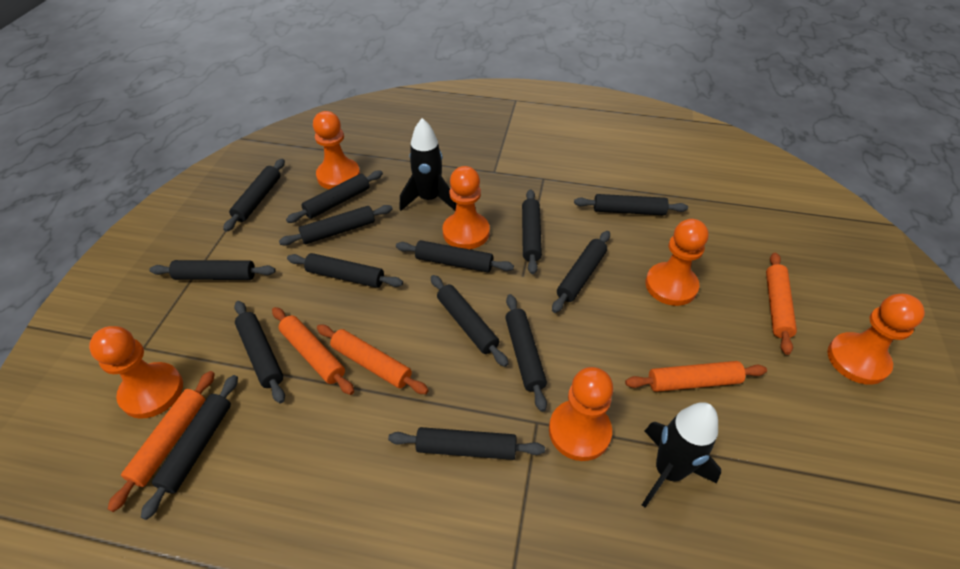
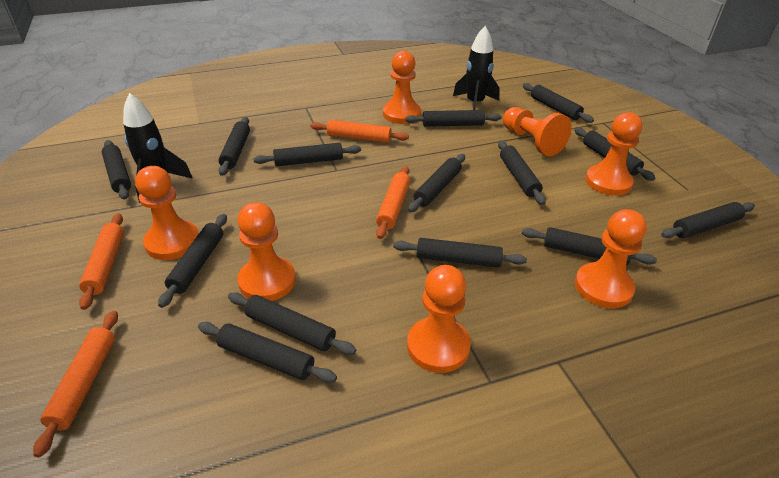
orange pawn: [89,326,183,419] [313,111,360,189] [443,166,490,249] [549,367,613,461] [645,219,708,306] [827,294,925,385] = 6 -> [135,166,199,260] [237,202,296,301] [383,51,421,124] [407,265,471,373] [503,107,572,156] [575,209,647,308] [585,112,643,196] = 7
orange rolling pin: [108,371,215,512] [272,307,354,395] [317,325,429,394] [625,361,767,392] [766,253,797,355] = 5 -> [33,311,118,457] [79,213,124,310] [310,120,409,143] [376,166,410,239] = 4

